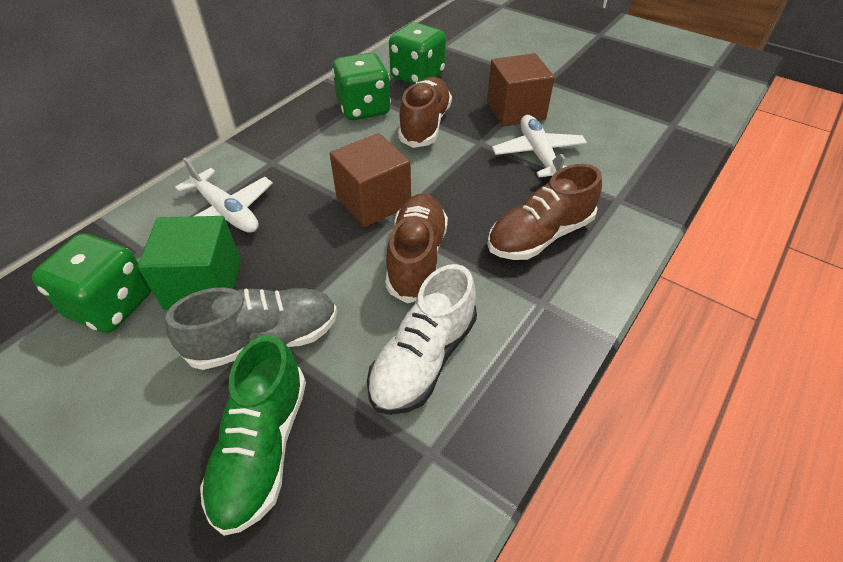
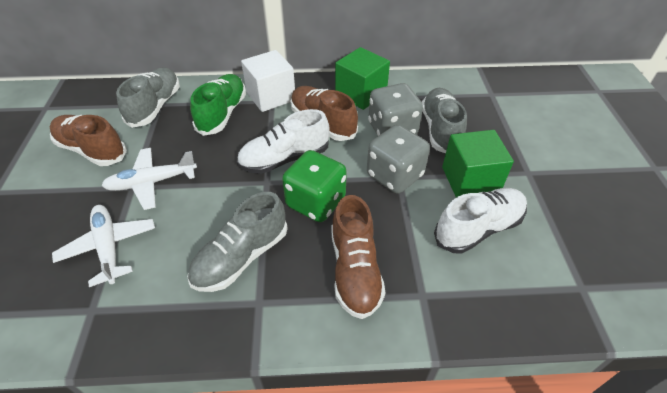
brown cube: [330,133,411,227] [487,53,555,126] = 2 -> none = 0
green cube: [137,216,241,310] = 1 -> [335,47,390,110] [442,130,514,198] = 2
green dice: [32,233,151,333] [332,53,391,120] [389,22,446,84] = 3 -> [282,150,347,222] = 1
grey dice: none = 0 -> [367,125,430,194] [368,83,423,136] = 2
grey shoe: [165,287,337,370] = 1 -> [116,68,180,128] [187,192,288,292] [422,88,467,153] = 3
white cube: none = 0 -> [241,50,295,112] = 1
white shoe: [367,264,477,415] = 1 -> [237,109,330,174] [434,188,527,254] = 2

